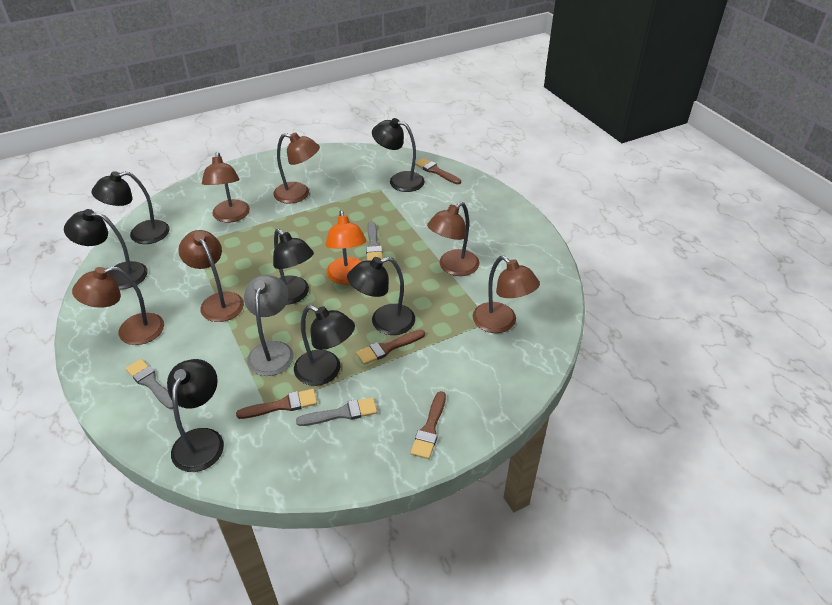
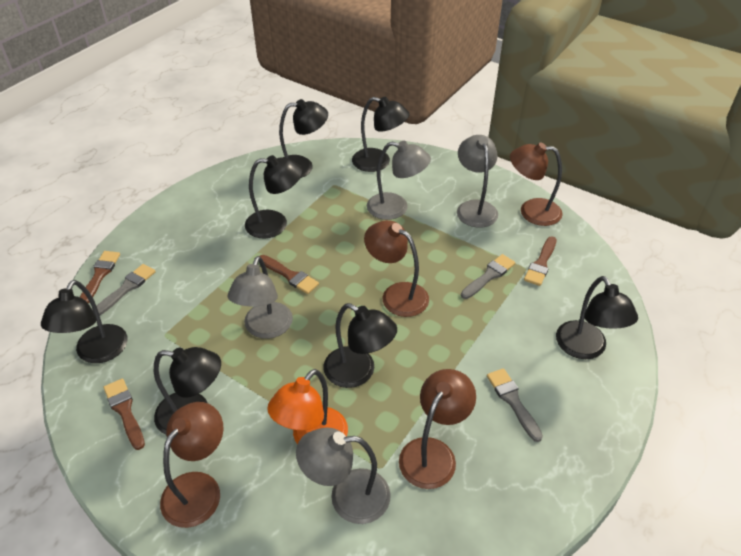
brown lamp: [72,266,164,345] [178,230,244,322] [202,152,250,223] [273,132,320,204] [427,202,479,276] [473,256,540,333] = 6 -> [160,402,224,528] [364,220,429,317] [399,369,476,489] [510,142,562,226] = 4
grey lamp: [244,275,294,376] = 1 -> [228,256,293,339] [296,428,391,524] [367,141,431,220] [457,135,498,228] = 4

